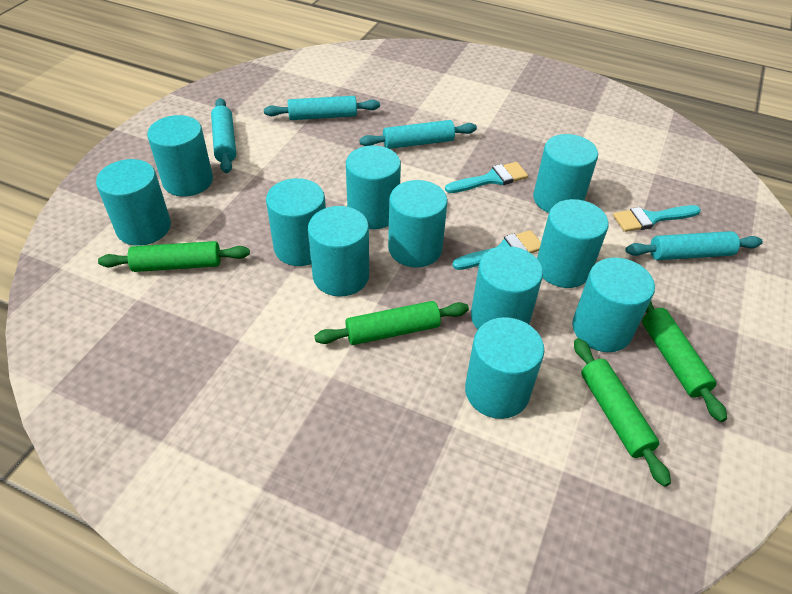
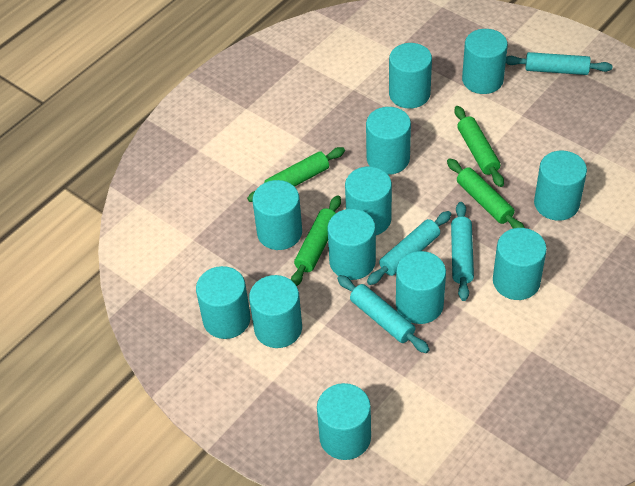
turquoise brush: [445,162,528,193] [453,230,541,270] [613,205,701,232] = 3 -> none = 0
turquoise cylinder: [96,159,171,246] [147,115,213,197] [266,178,326,266] [308,206,369,297] [346,146,401,229] [388,180,448,268] [465,317,545,419] [471,246,543,329] [533,134,598,213] [537,199,609,288] [572,258,655,352] = 11 -> [196,266,251,339] [249,275,302,348] [252,180,302,250] [317,383,371,460] [327,209,376,280] [345,166,392,235] [366,107,411,175] [389,43,432,109] [396,251,446,324] [462,29,508,94] [493,228,547,300] [534,151,587,221] = 12

